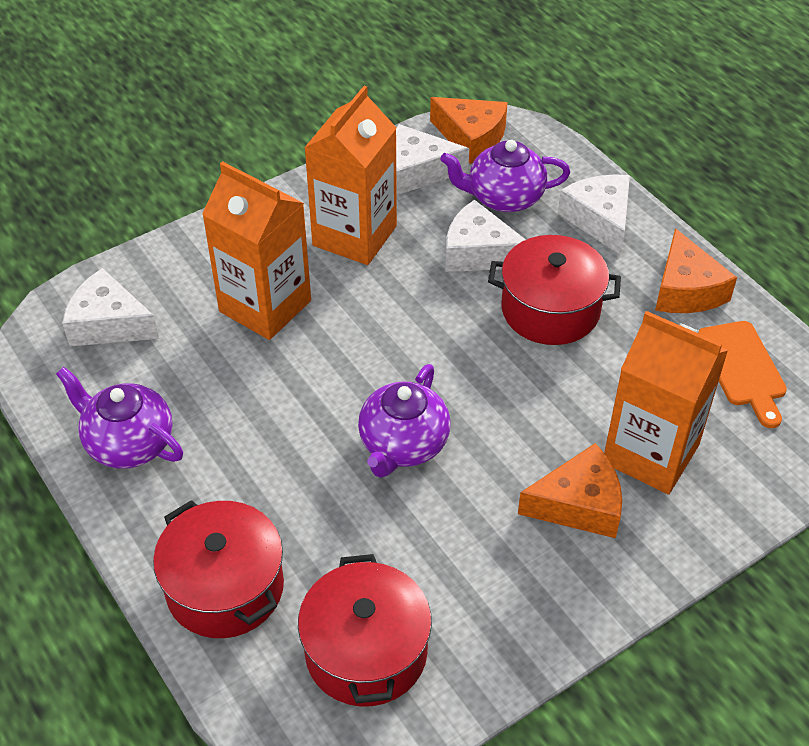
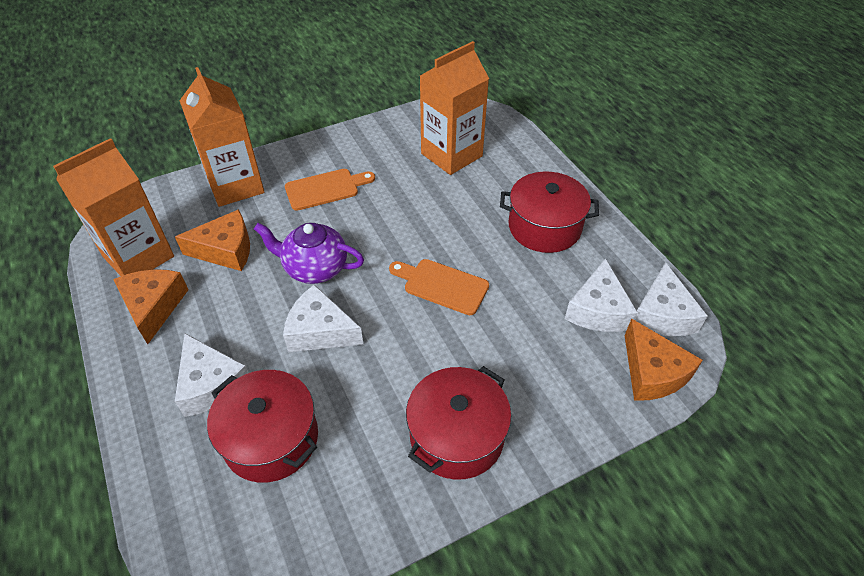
orange cutting board: [698,321,787,428] = 1 -> [285,169,375,211] [389,259,489,315] = 2
purple teapot: [56,367,183,469] [358,364,451,478] [440,140,570,212] = 3 -> [254,223,364,284] = 1

